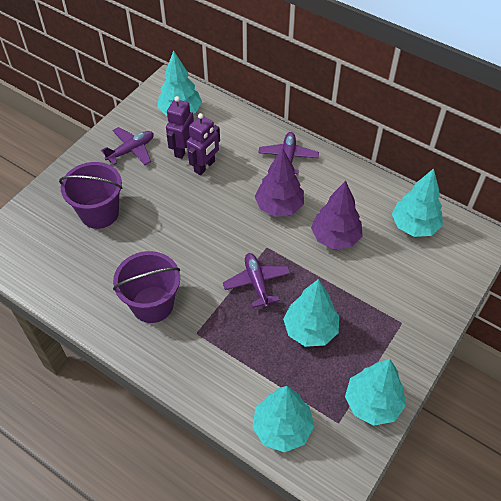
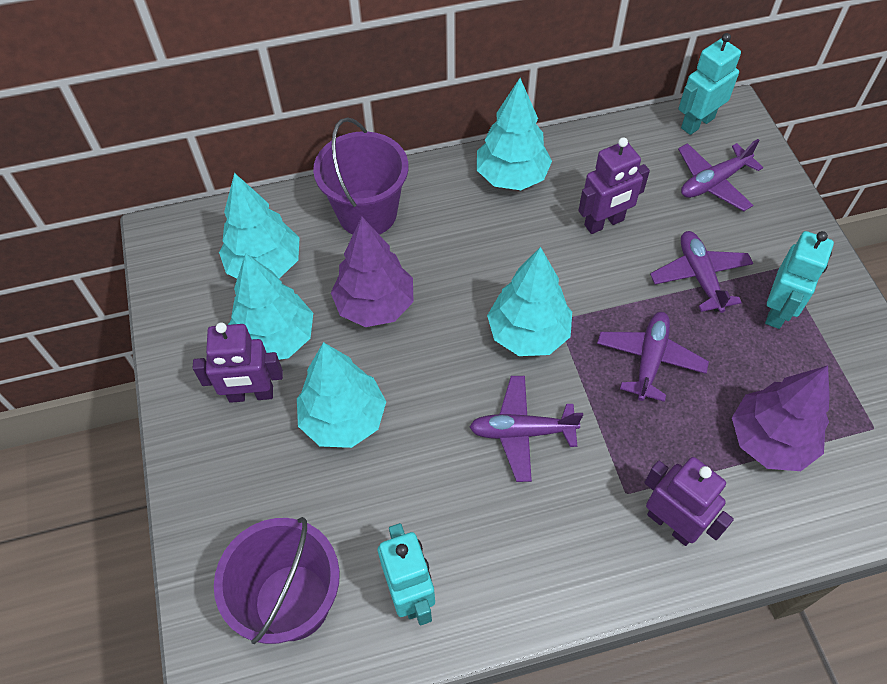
purple plane: [101,127,154,165] [223,253,291,308] [258,132,319,174] = 3 -> [470,376,583,482] [597,312,709,402] [650,231,753,313] [678,139,763,211] = 4
purple robot: [166,96,194,159] [187,113,220,175] = 2 -> [193,322,283,403] [578,137,650,234] [644,457,734,546] = 3
turquoise robot: none = 0 -> [378,523,435,625] [678,33,741,135] [765,231,834,329] = 3

